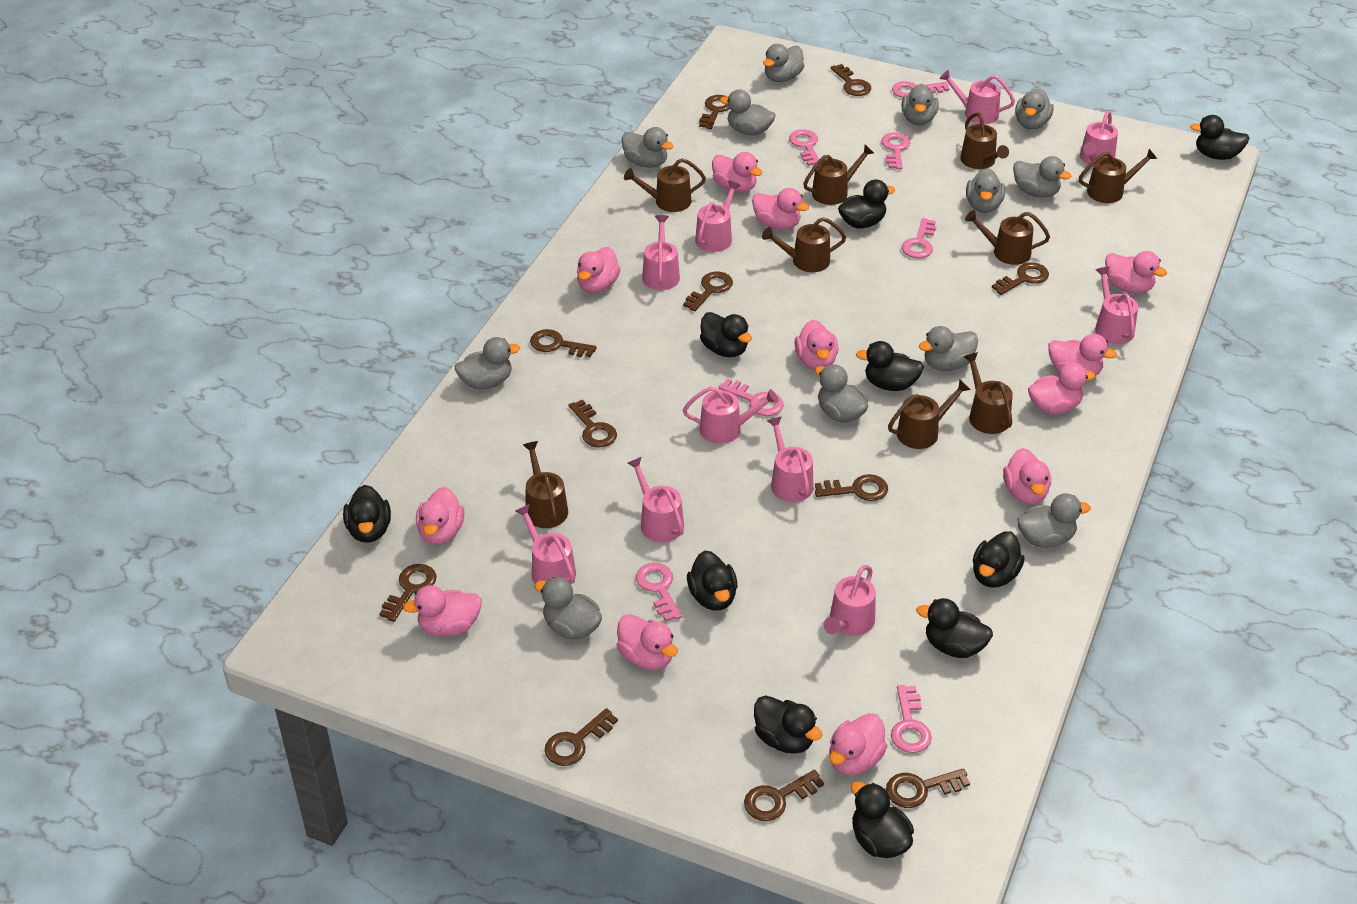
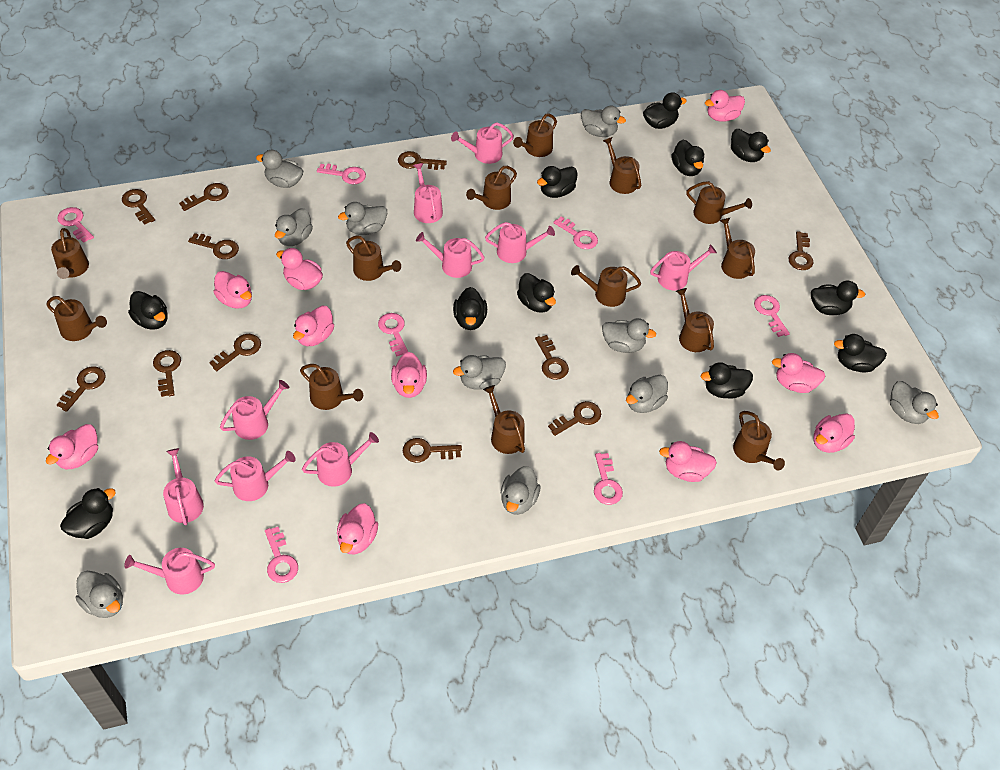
black duck: [343,485,391,543] [687,551,737,610] [700,312,752,357] [754,695,823,754] [838,179,895,228] [851,781,914,858] [856,341,924,391] [916,598,993,658] [973,532,1025,588] [1190,115,1249,160] = 10 -> [60,488,116,539] [128,291,168,330] [453,287,487,330] [517,273,556,313] [537,166,577,198] [643,92,687,129] [671,139,704,176] [701,362,753,399] [731,129,771,162] [811,281,865,315] [834,334,887,373] = 11
brown watering can: [523,441,568,528] [624,158,706,212] [762,217,846,272] [803,145,874,205] [888,380,971,449] [960,112,1009,169] [964,352,1013,434] [965,210,1050,265] [1079,149,1157,203] = 9 -> [46,296,107,341] [51,228,89,279] [300,364,363,410] [346,235,401,281] [466,166,517,210] [483,385,525,454] [513,114,557,157] [571,265,641,307] [603,137,641,194] [676,288,714,352] [686,181,752,224] [720,218,755,279] [733,411,785,471] = 13
grey duck: [455,337,520,389] [534,577,602,640] [622,127,674,168] [720,89,775,136] [763,44,805,82] [815,364,868,423] [902,84,939,125] [919,326,978,371] [966,168,1005,213] [1013,156,1071,197] [1015,89,1054,129] [1017,493,1091,548] = 12 -> [76,571,123,618] [256,150,304,188] [275,208,313,246] [338,202,387,235] [453,355,506,390] [501,466,541,515] [581,106,626,137] [602,318,656,353] [626,375,668,413] [890,381,939,424] = 10
pink duck: [403,585,482,636] [416,487,464,545] [577,247,621,293] [617,614,678,670] [712,152,763,193] [752,188,809,230] [795,320,838,370] [829,713,887,775] [1003,448,1051,504] [1028,362,1096,414] [1048,334,1117,376] [1105,251,1167,294] = 12 -> [46,424,98,469] [213,271,252,309] [276,248,323,290] [293,306,334,346] [337,503,378,554] [391,352,427,398] [659,441,717,482] [705,90,745,122] [772,353,825,393] [813,413,855,453] = 10

